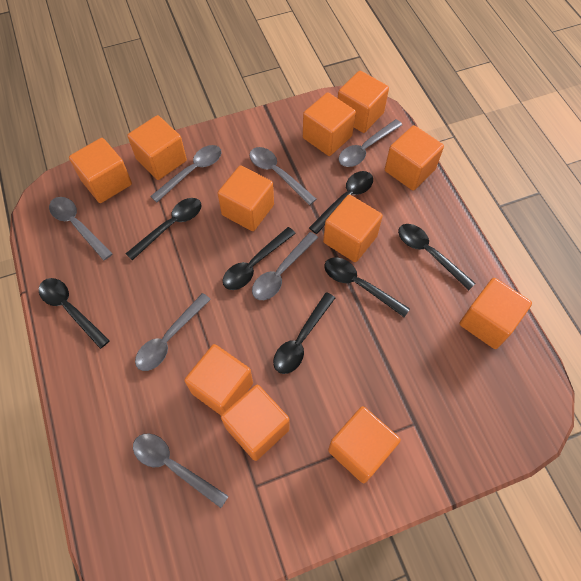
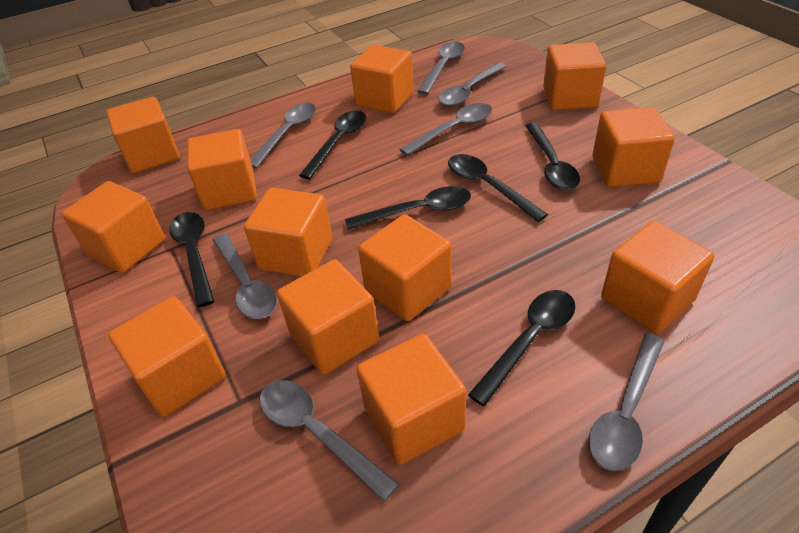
black spoon: [39,278,110,349] [126,198,201,260] [223,227,296,290] [273,292,335,374] [309,171,373,234] [324,258,410,317] [398,224,476,290] = 7 -> [170,212,214,307] [299,110,366,179] [345,186,471,229] [448,154,548,222] [468,290,576,406] [525,123,580,190] = 6
orange cube: [69,138,132,203] [127,115,187,180] [184,344,253,415] [218,165,274,231] [221,385,290,461] [303,92,356,156] [323,195,383,262] [328,406,401,483] [338,71,389,133] [385,125,444,190] [460,278,532,349] = 11 -> [62,181,165,273] [106,97,180,173] [108,296,226,417] [187,129,257,210] [244,188,332,277] [277,259,379,375] [350,45,414,114] [356,334,466,465] [358,214,451,321] [543,42,606,110] [593,107,675,187] [601,221,715,334] = 12

